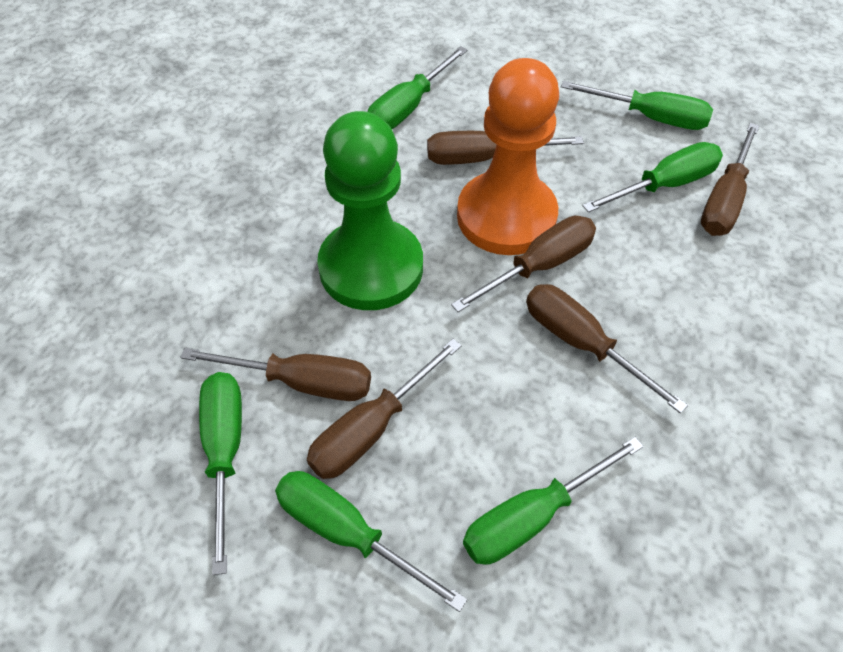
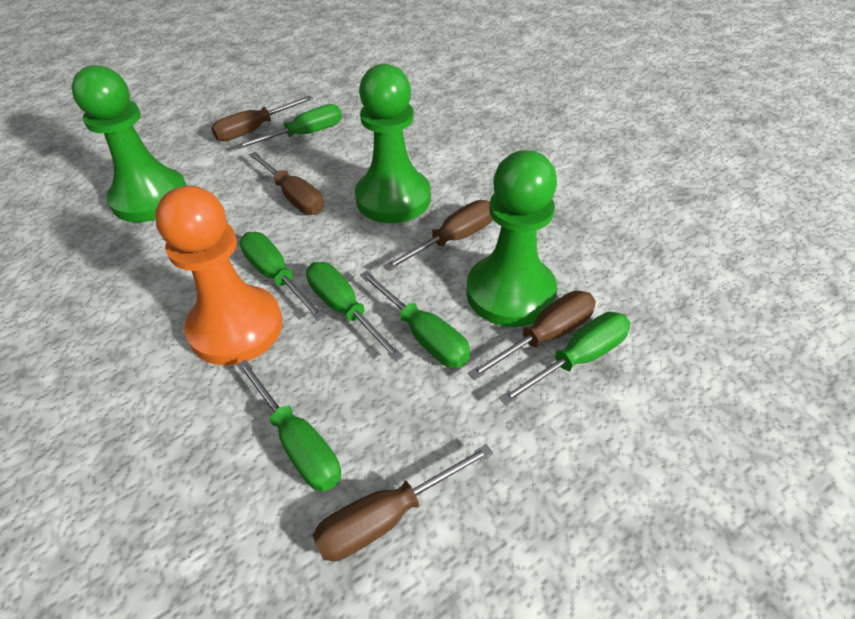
brown screwdriver: [180,348,371,401] [307,339,462,479] [427,131,584,165] [451,216,596,312] [526,284,688,414] [701,123,760,236] = 6 -> [211,95,313,141] [249,152,324,215] [313,444,493,561] [383,200,493,271] [468,291,596,380] = 5
green pawn: [317,111,423,310] = 1 -> [71,65,187,222] [355,64,431,223] [466,150,557,327] = 3

